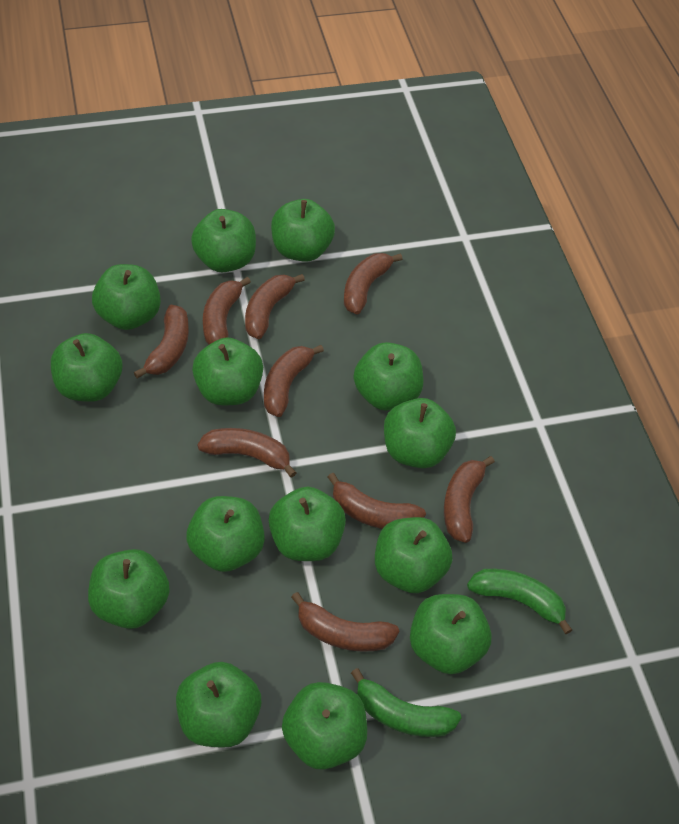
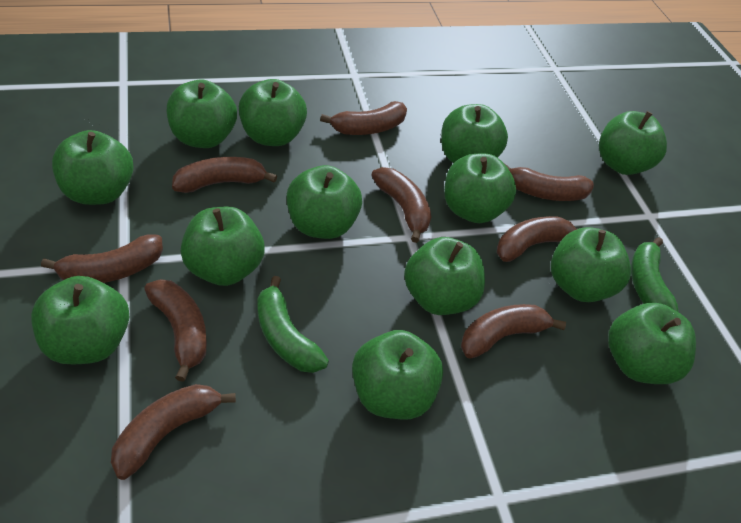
green apple: [51,333,122,402] [88,549,170,629] [92,264,161,330] [176,662,261,748] [186,496,265,572] [191,209,256,272] [192,337,263,405] [269,487,346,561] [271,199,335,262] [282,682,367,770] [354,342,423,411] [375,517,453,593] [384,398,456,468] [410,594,491,674] = 14 -> [31,276,129,365] [52,130,134,205] [166,80,237,148] [181,207,265,286] [239,79,307,146] [287,165,362,239] [352,330,443,420] [404,237,485,315] [441,104,508,163] [444,154,516,223] [551,227,631,302] [599,111,667,175] [608,303,696,384] = 13

